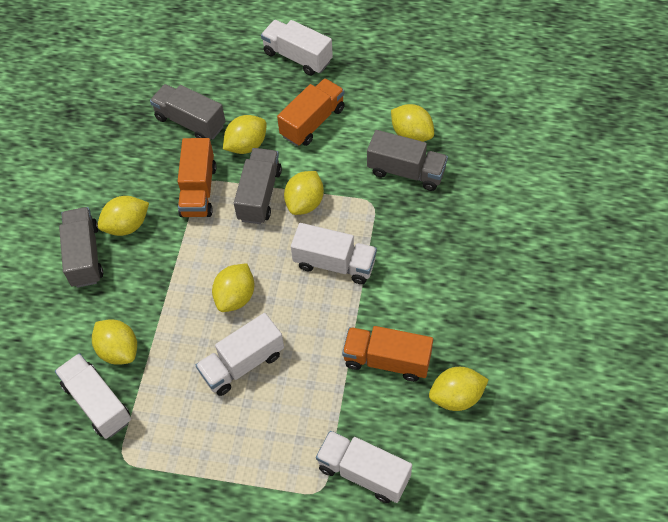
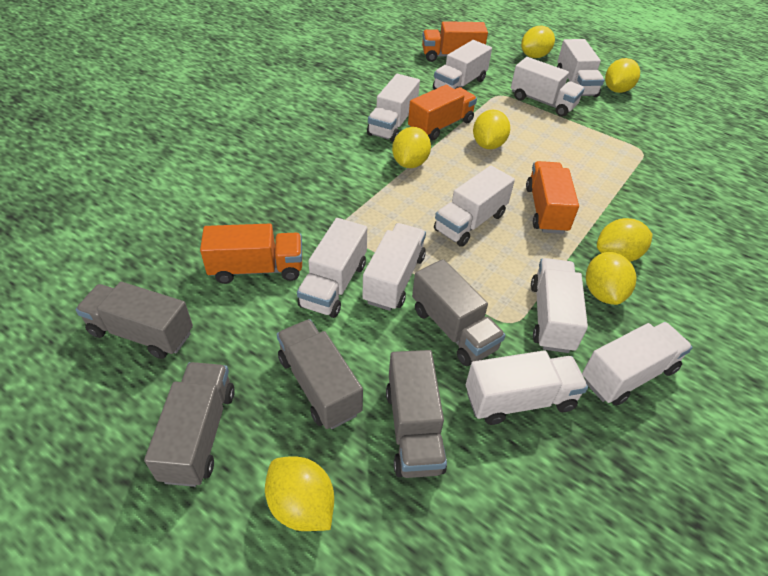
grey truck: [59,207,103,288] [150,84,226,140] [234,148,282,224] [367,130,448,191] = 4 -> [75,282,193,359] [144,362,235,487] [277,319,363,429] [386,350,447,478] [412,259,505,366] = 5
orange truck: [178,138,216,217] [277,78,345,146] [342,326,433,382] = 3 -> [200,224,302,284] [408,85,477,140] [422,21,488,62] [526,161,579,234] = 4
white truck: [55,353,131,439] [196,313,284,396] [261,20,333,76] [291,223,377,284] [316,431,412,503] = 5 -> [297,218,367,318] [362,223,426,311] [367,74,420,142] [433,40,492,90] [434,165,515,247] [466,350,588,425] [511,57,585,117] [531,258,588,353] [557,39,604,97] [582,322,693,406] = 10

